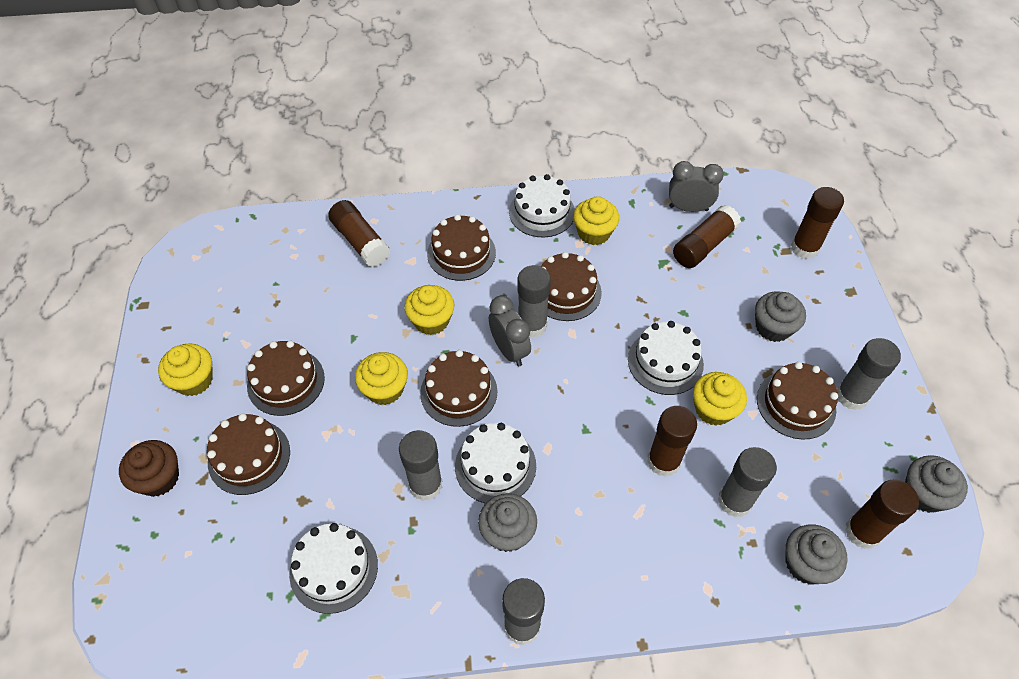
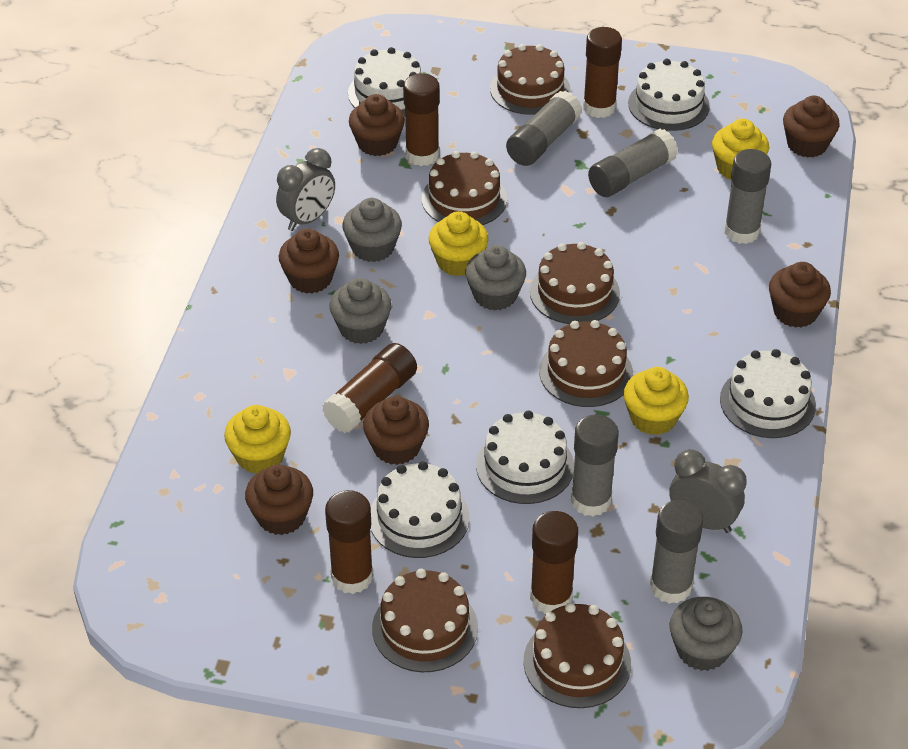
brown cupcake: [119,440,179,497] = 1 -> [245,465,313,535] [279,228,339,294] [349,94,405,156] [363,396,429,465] [769,262,831,328] [783,95,840,158] = 6
white cake: [289,523,378,614] [455,423,536,504] [509,174,575,238] [628,321,704,395] = 4 -> [348,47,421,117] [371,461,470,558] [476,411,574,504] [628,59,710,131] [720,349,816,438] = 5
yellow cupcake: [158,343,213,396] [355,352,408,405] [404,285,454,335] [573,196,619,245] [693,372,747,426] = 5 -> [224,405,291,474] [429,211,488,276] [623,367,689,435] [712,119,769,180] = 4

